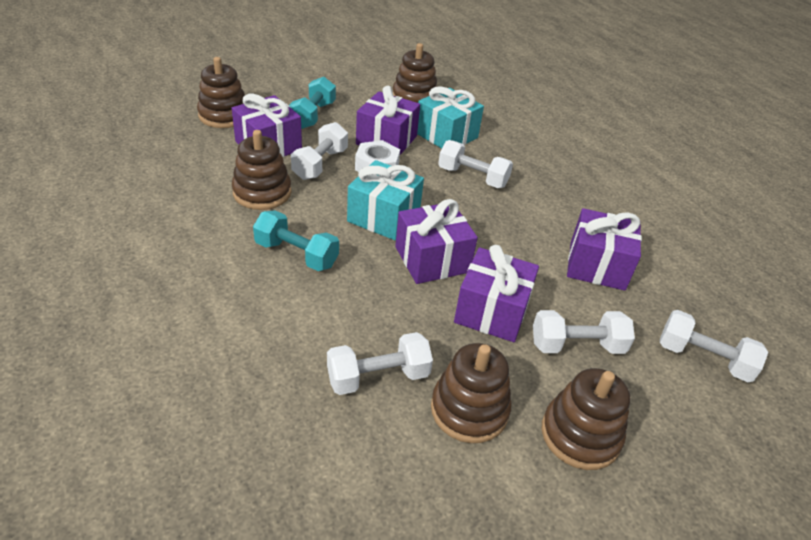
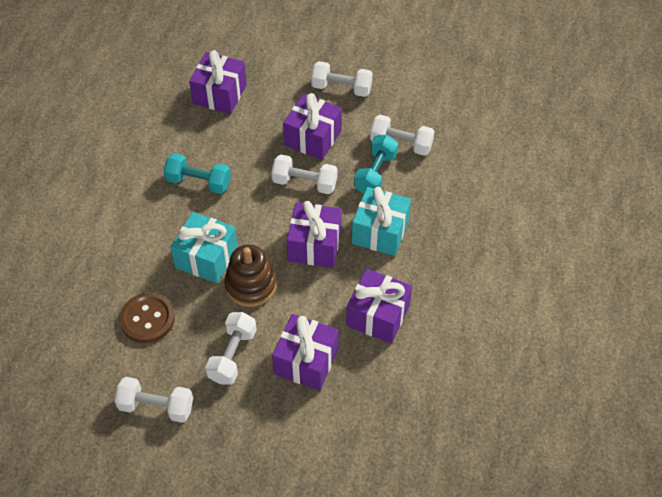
brown button: none = 0 -> [119,293,175,343] = 1
brown stacking toy: [197,57,245,128] [232,130,291,210] [393,43,437,103] [431,343,511,443] [542,368,630,470] = 5 -> [224,244,277,307] = 1
white nut: [355,140,400,172] = 1 -> none = 0

